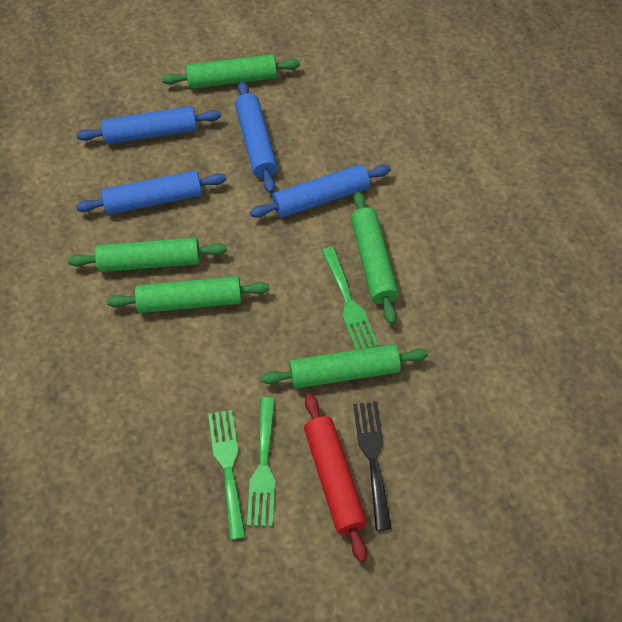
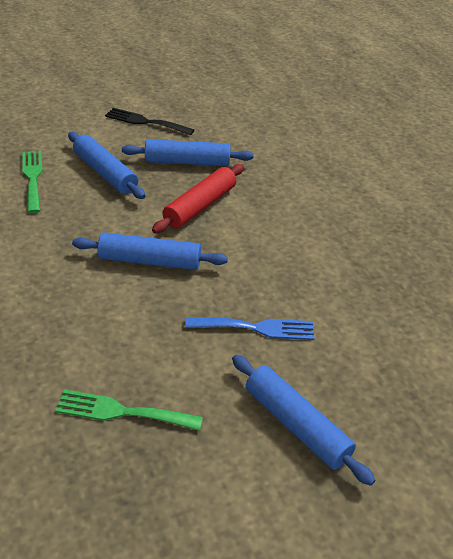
blue fork: none = 0 -> [185,317,314,340] = 1
green fork: [208,410,246,540] [247,397,275,527] [322,247,378,350] = 3 -> [22,151,43,213] [56,389,203,431] = 2
green rolling pin: [68,238,227,272] [107,276,270,313] [162,54,300,89] [261,344,428,389] [351,191,399,324] = 5 -> none = 0

